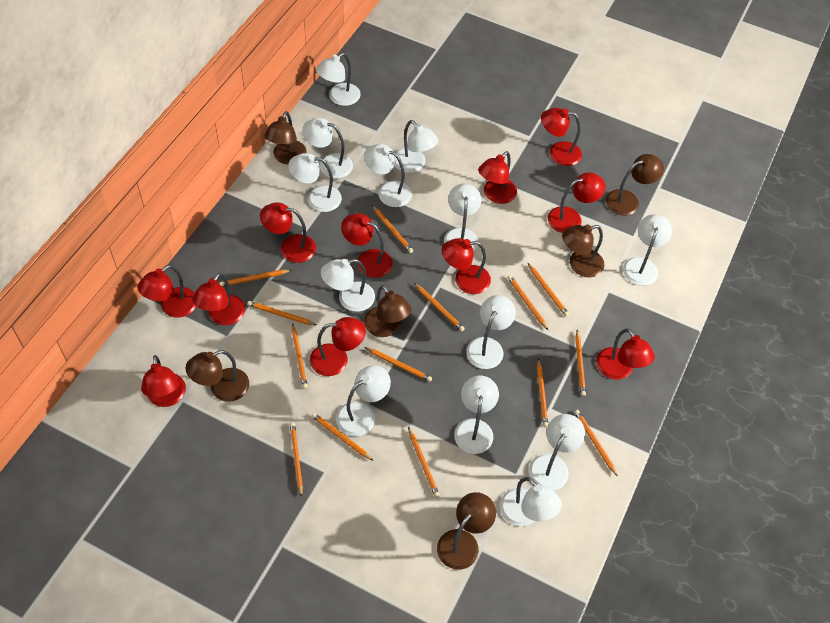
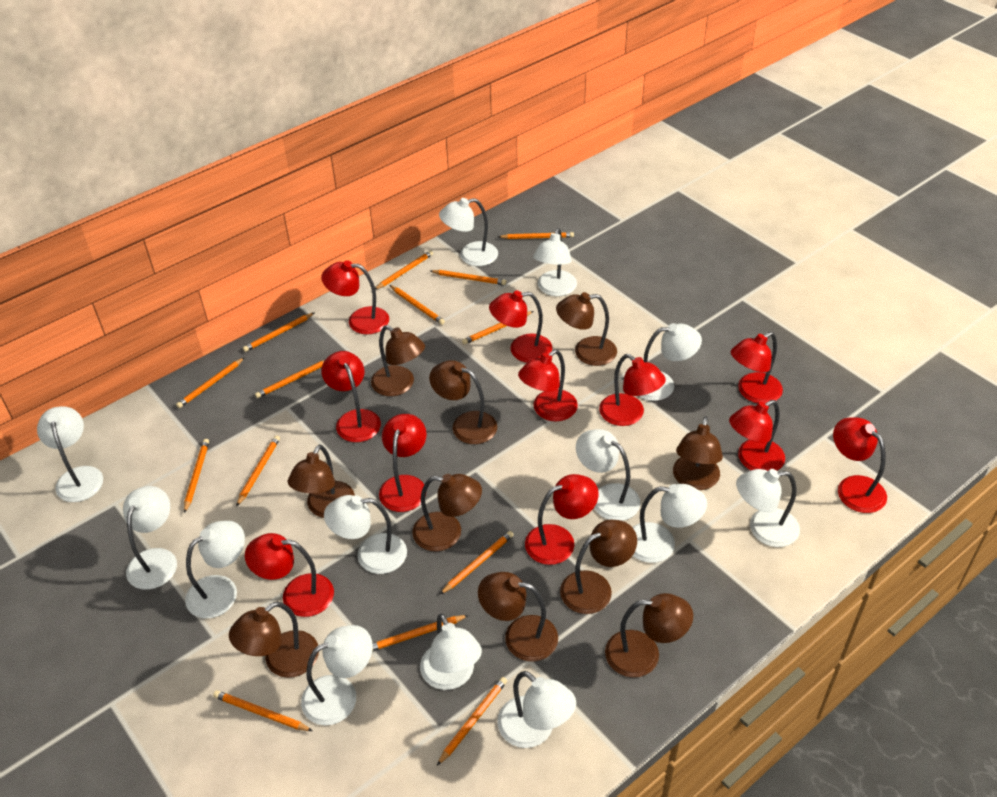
brown lamp: [186,350,249,402] [264,111,307,165] [364,285,412,337] [437,492,496,570] [562,224,604,277] [606,154,664,216] = 6 -> [229,602,319,678] [288,445,355,518] [371,325,425,396] [412,474,482,551] [429,360,497,444] [478,572,558,662] [556,292,617,366] [560,520,637,614] [605,593,693,678] [673,416,723,490] = 10

